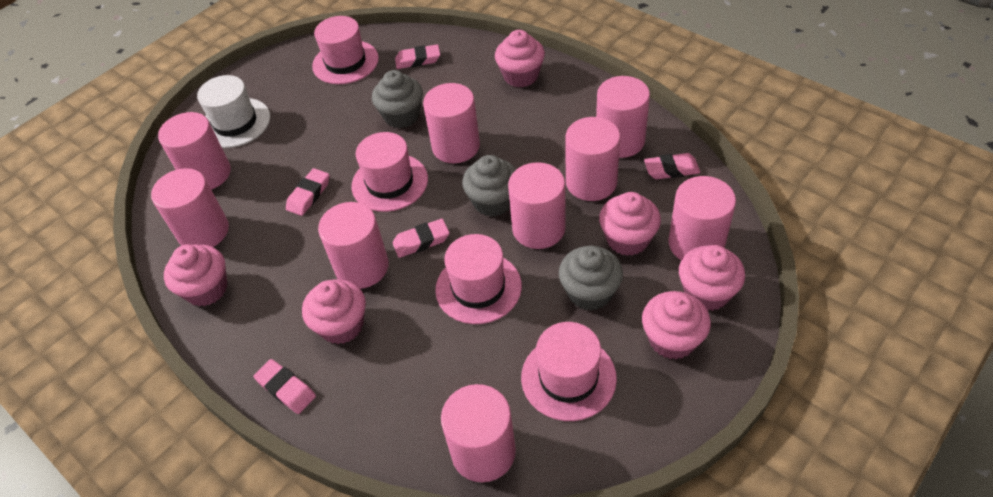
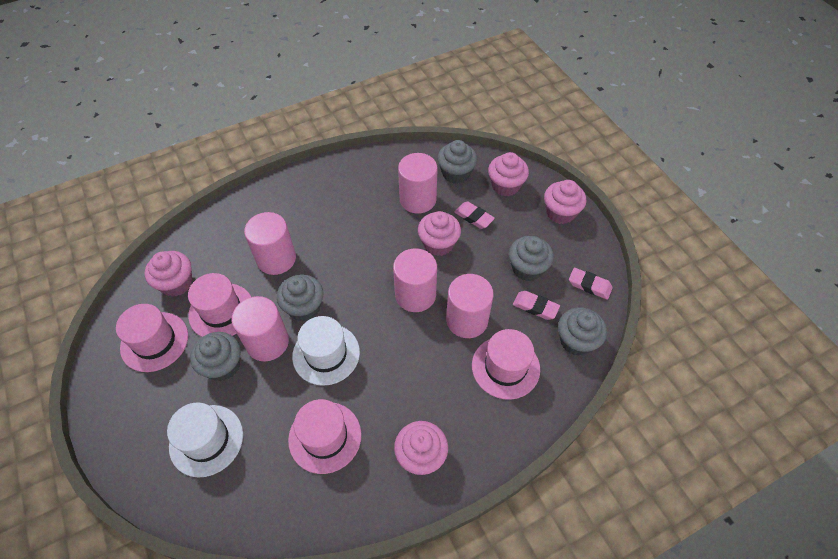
grey cupcake: [372,70,423,128] [462,155,516,217] [559,246,623,311] = 3 -> [190,332,241,381] [277,274,323,321] [437,140,477,184] [509,236,554,281] [558,307,607,356] = 5
pink cupcake: [164,244,227,306] [302,279,366,344] [495,30,545,87] [599,192,661,256] [642,291,711,360] [679,245,745,311] = 6 -> [145,251,192,297] [394,421,448,475] [418,211,461,256] [488,152,529,196] [544,180,586,224] = 5
pink cylinder: [151,168,229,247] [158,112,231,190] [318,202,389,289] [423,83,480,163] [441,384,516,482] [508,162,566,249] [565,117,620,201] [596,76,650,158] [668,176,736,260] = 9 -> [231,296,289,361] [244,212,296,275] [393,248,437,312] [398,153,438,214] [446,274,494,338] = 5
pink eraser: [254,359,316,414] [286,168,330,216] [393,219,450,258] [395,44,440,69] [644,153,700,179] = 5 -> [454,201,495,229] [513,291,560,320] [569,268,613,300] = 3
white hat: [197,75,270,148] = 1 -> [167,402,243,478] [292,316,360,386] = 2

